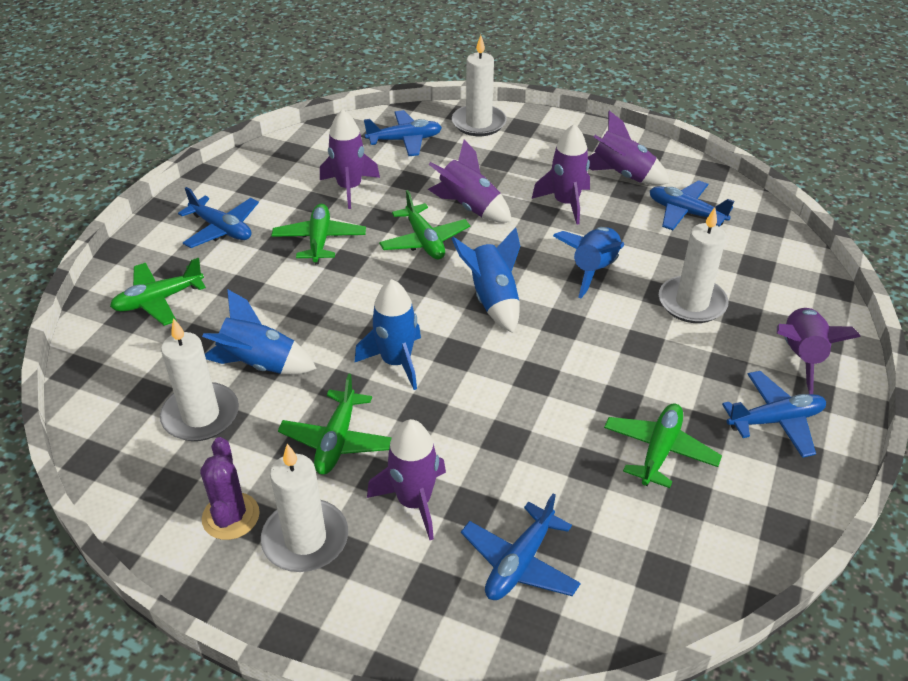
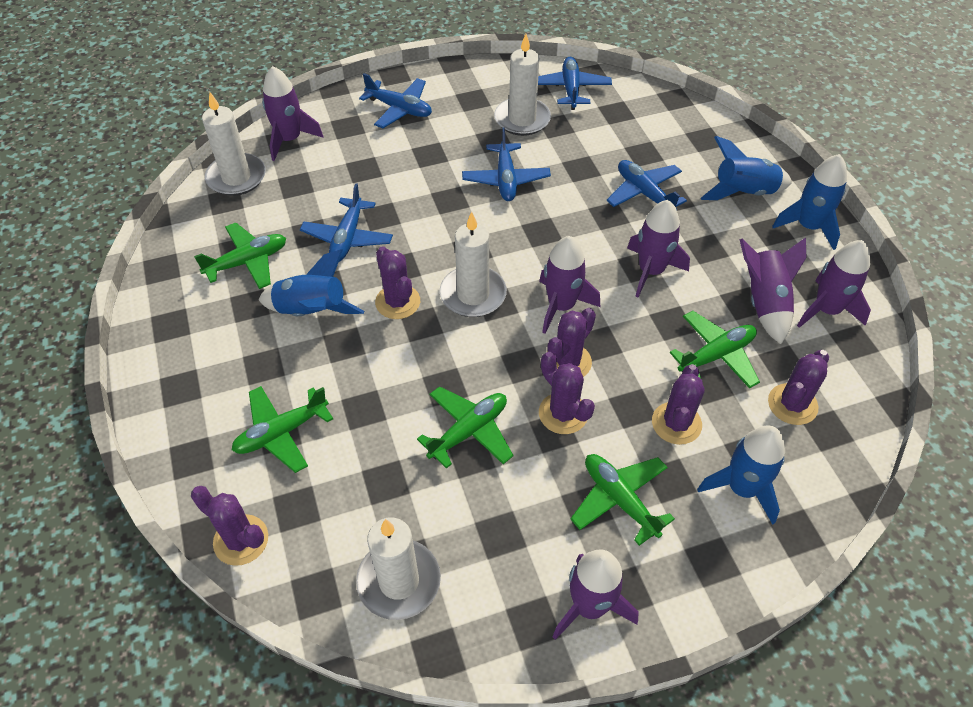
purple cactus: [200,437,260,540] = 1 -> [191,486,268,566] [375,246,420,319] [539,352,595,434] [547,308,596,377] [652,364,705,445] [768,350,829,425] = 6

